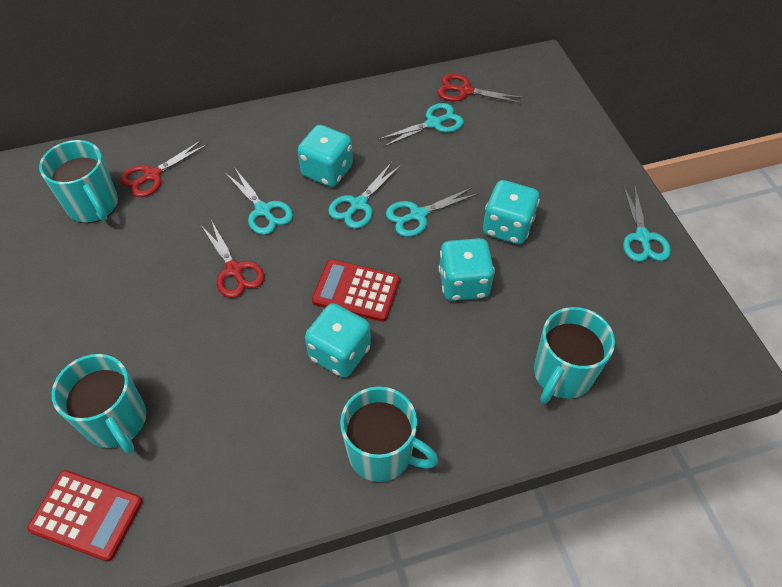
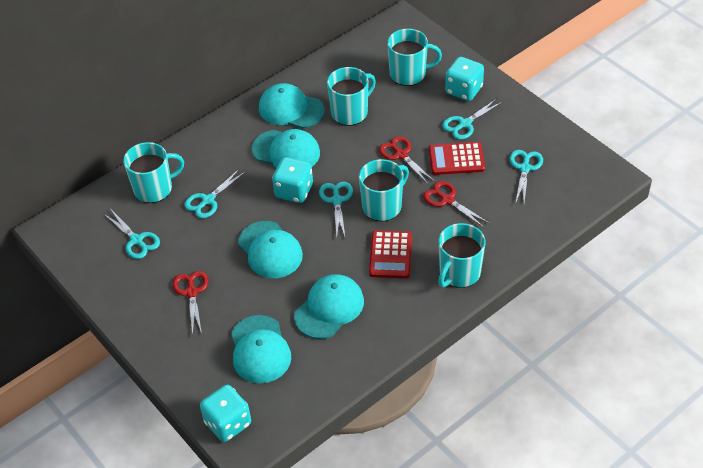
turquoise cap: none = 0 -> [231,315,291,383] [238,221,303,278] [252,129,320,168] [259,83,325,128] [294,274,364,339] = 5
turquoise dice: [298,125,353,187] [305,303,371,378] [439,238,495,301] [483,180,540,244] = 4 -> [200,385,251,442] [272,157,313,203] [445,57,484,101] = 3
turquoise mug: [39,140,118,223] [52,354,146,454] [340,386,438,482] [534,307,615,404] = 4 -> [123,142,184,203] [327,67,376,126] [359,159,409,221] [387,29,442,86] [438,223,485,288] = 5

